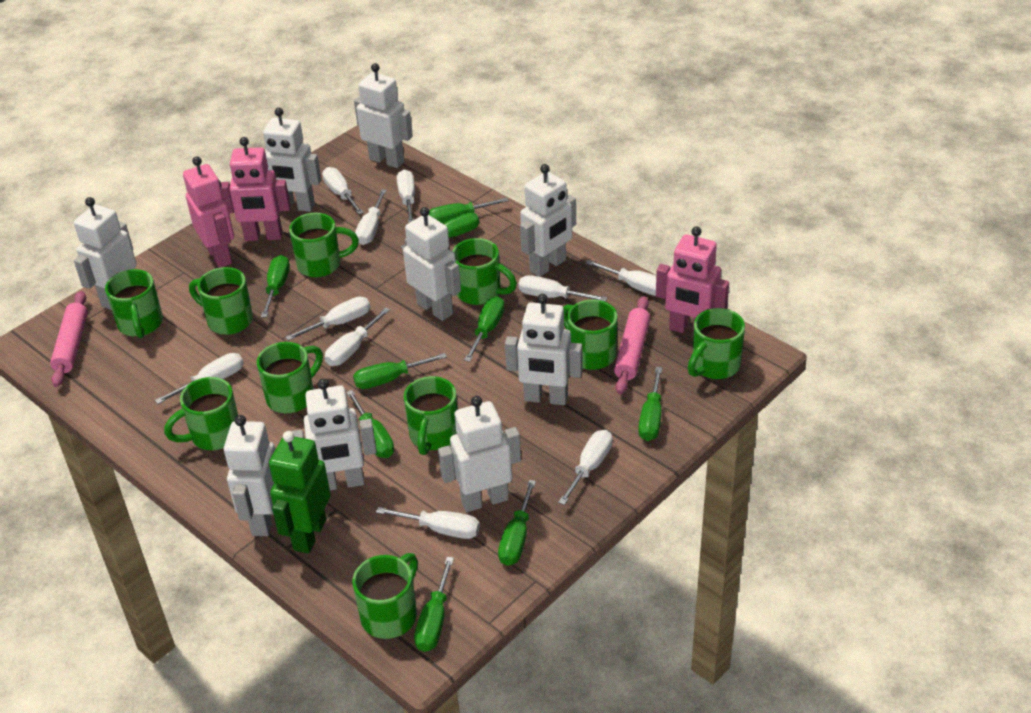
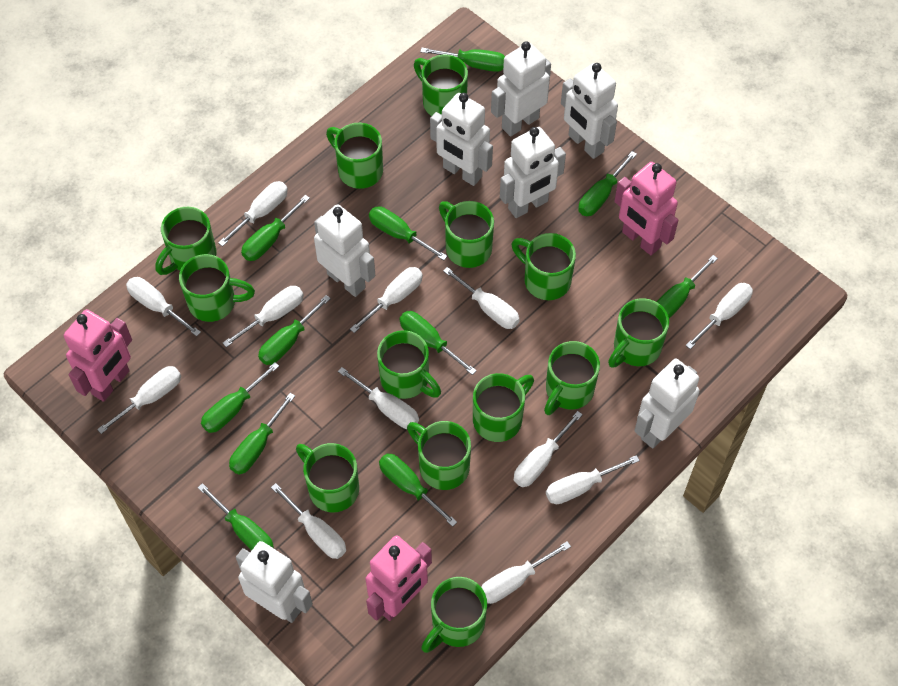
green mug: [105,269,163,338] [164,377,238,450] [189,267,253,335] [257,342,323,413] [289,213,359,278] [352,553,418,639] [404,376,458,455] [452,238,517,305] [563,299,618,370] [688,308,745,379] = 10 -> [155,207,216,275] [179,254,255,322] [296,443,359,512] [326,123,383,189] [377,330,441,399] [407,421,471,490] [414,55,468,116] [421,577,487,653] [439,201,494,268] [473,373,534,442] [512,233,576,300] [544,341,600,415] [608,298,669,368] = 13
green robot: [269,431,331,554] = 1 -> none = 0
green screwdriver: [261,255,290,318] [346,390,394,458] [353,353,447,389] [400,212,479,250] [414,557,454,652] [429,197,509,224] [464,296,505,362] [498,480,536,566] [638,367,662,441] = 9 -> [198,483,274,551] [201,362,279,433] [229,393,295,475] [241,195,310,261] [258,295,331,365] [369,206,447,261] [379,454,457,527] [399,311,477,375] [420,48,505,72] [578,151,637,216] [657,255,718,318] = 11
pink rolling pin: [50,291,88,387] [614,296,650,394] = 2 -> none = 0
white robot: [74,197,137,310] [224,415,275,536] [263,108,321,212] [291,379,377,491] [354,63,413,168] [403,207,461,321] [438,396,521,512] [505,294,583,405] [520,164,576,277] = 9 -> [236,541,313,623] [314,204,375,297] [430,93,493,186] [491,41,551,137] [500,127,566,218] [561,63,618,159] [634,359,700,448] = 7
white screwdriver: [155,353,244,404] [285,297,370,341] [322,167,364,215] [325,307,390,366] [355,189,387,245] [376,507,480,539] [397,169,415,223] [518,275,607,302] [558,430,613,505] [585,260,656,296] = 10 -> [97,366,181,434] [126,277,201,336] [218,181,288,247] [223,286,304,347] [271,483,346,559] [338,367,419,429] [350,267,423,333] [443,267,520,329] [481,541,571,604] [514,411,583,487] [546,455,640,504] [685,283,753,349] = 12

